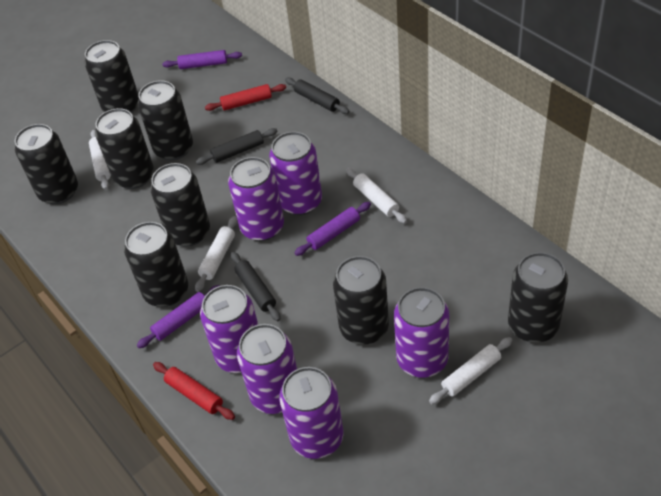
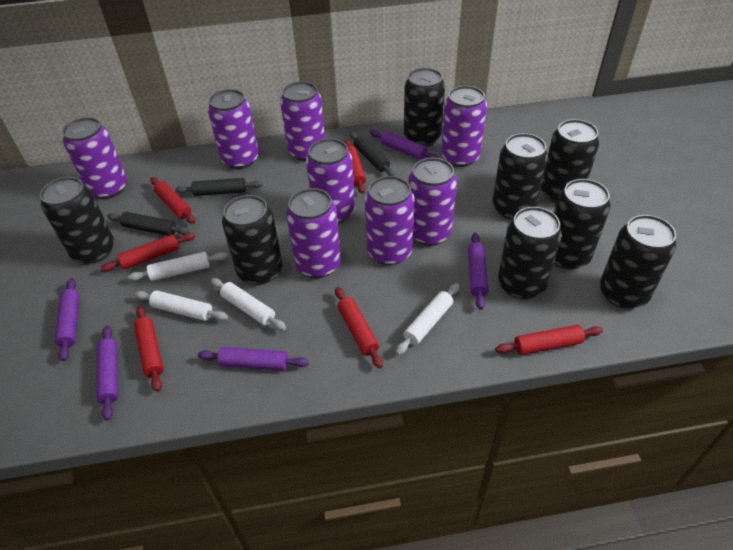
purple can: [200,285,258,373] [228,157,284,241] [237,324,297,414] [269,132,322,215] [279,367,343,459] [394,287,449,378] = 6 -> [62,117,127,199] [208,89,259,169] [280,81,325,161] [286,188,341,278] [306,138,355,223] [365,176,415,265] [408,158,457,246] [441,86,487,167] = 8
purple rolling pin: [137,285,220,348] [162,50,242,69] [295,202,371,256] = 3 -> [55,278,80,361] [96,326,118,421] [198,347,309,371] [370,130,439,160] [468,233,488,310] = 5
red rolling pin: [153,362,235,420] [205,84,286,111] = 2 -> [100,232,195,272] [134,306,164,392] [150,177,195,224] [335,287,383,368] [345,140,366,194] [495,325,603,355] = 6

